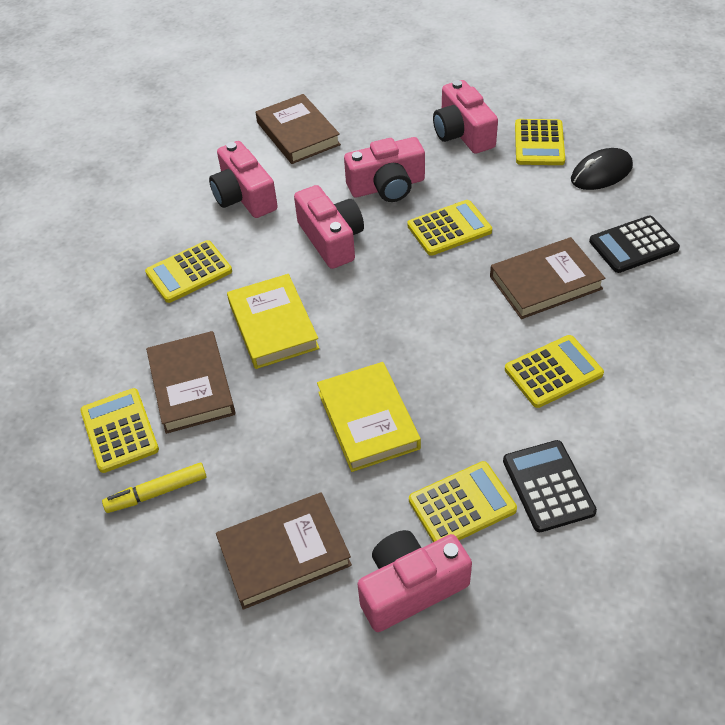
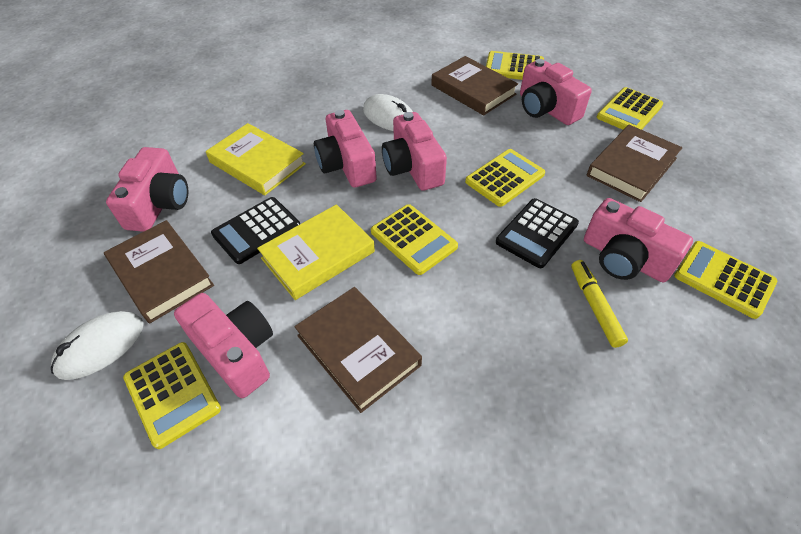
black mouse: [571,148,633,190] = 1 -> none = 0
pink camera: [209,141,278,218] [294,185,364,269] [344,137,425,202] [358,530,472,632] [433,80,498,154] = 5 -> [106,147,188,232] [174,293,273,398] [314,110,377,188] [382,112,447,191] [520,59,592,125] [584,198,693,282] = 6
white mouse: none = 0 -> [51,311,144,380] [363,94,413,131] = 2

